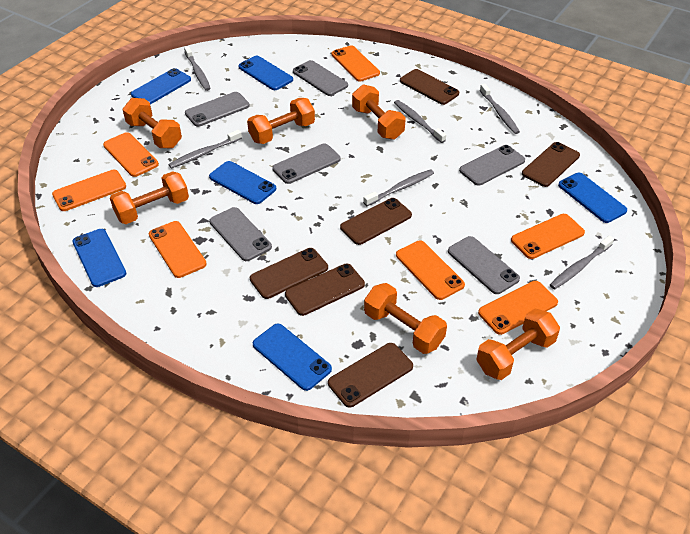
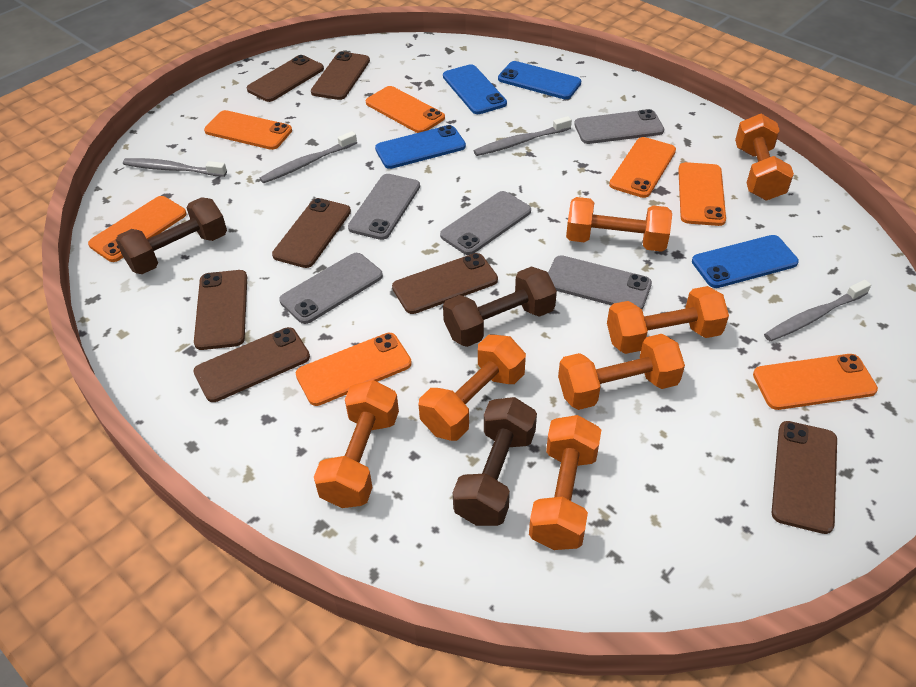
blue phone: [72,229,127,287] [131,68,191,104] [209,161,276,204] [238,56,293,90] [253,324,332,391] [558,173,627,223] = 6 -> [375,125,466,169] [443,64,507,114] [498,61,581,99] [692,235,799,288] = 4
brown dumbbell: none = 0 -> [116,197,227,274] [443,267,557,347] [453,397,537,526] = 3
brown phone: [250,248,328,299] [285,264,365,316] [328,343,413,408] [340,198,412,245] [400,69,459,105] [522,142,580,187] = 6 -> [193,327,310,402] [194,270,247,350] [246,55,324,102] [272,198,351,268] [311,51,370,100] [392,253,498,314] [771,421,837,534] = 7
grey phone: [185,92,250,127] [209,207,272,261] [272,143,340,184] [293,60,348,96] [448,236,520,294] [459,145,525,186] = 6 -> [279,253,383,324] [348,174,420,240] [440,191,531,255] [548,255,652,309] [574,109,664,144] = 5
grey toothbrush: [168,130,242,169] [184,46,211,91] [363,169,434,206] [394,100,446,143] [480,84,520,134] [550,235,614,289] = 6 -> [123,158,227,177] [259,131,357,183] [474,116,572,156] [764,280,871,341] = 4
orange dumbbell: [110,171,189,224] [122,98,182,148] [247,98,315,144] [352,84,406,140] [364,283,447,354] [476,308,560,380] = 6 -> [314,380,399,508] [419,335,526,441] [529,415,601,550] [558,334,685,410] [566,197,672,252] [607,286,729,354] [735,114,794,200] = 7

